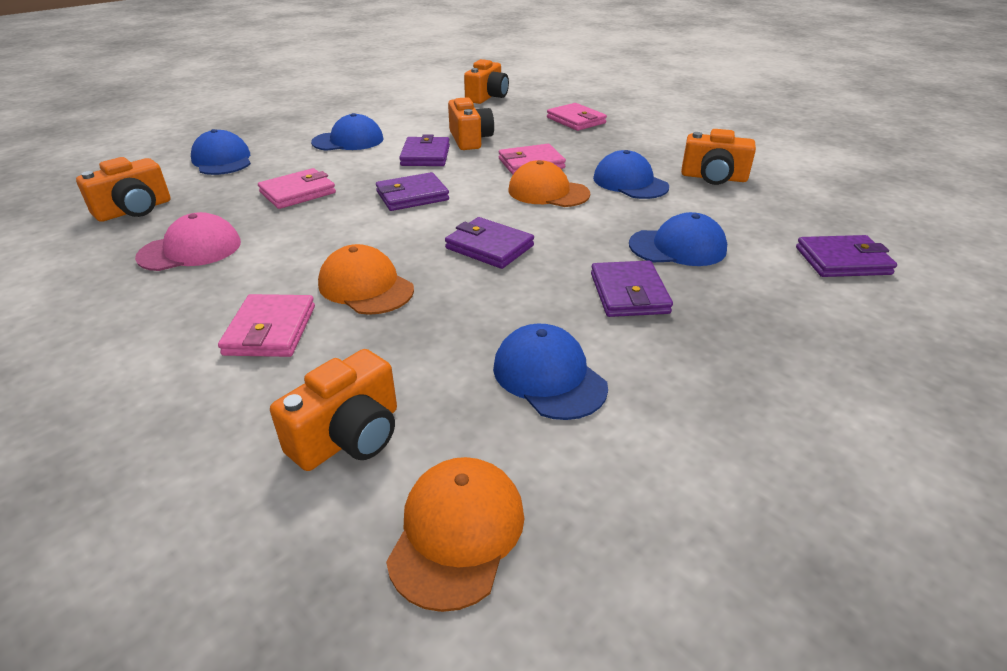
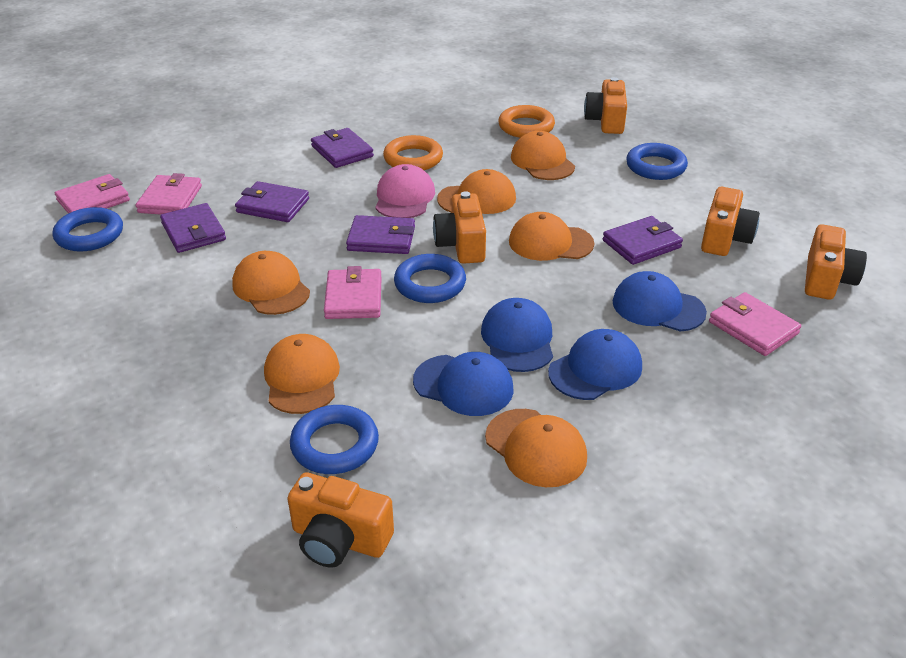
blue cap: [191,129,251,175] [311,113,383,151] [493,324,608,420] [593,150,669,199] [629,212,727,266] = 5 -> [413,352,514,416] [481,298,553,372] [548,329,642,400] [612,271,707,331] = 4
blue ring: none = 0 -> [53,207,123,252] [290,405,379,474] [394,254,466,303] [626,143,688,180] = 4
orange cap: [318,244,414,315] [386,457,524,612] [508,160,590,207] = 3 -> [232,251,310,315] [264,334,340,414] [437,169,516,214] [485,409,587,487] [509,212,594,261] [511,131,575,180] = 6
orange ring: none = 0 -> [383,135,443,170] [498,105,555,138] = 2

